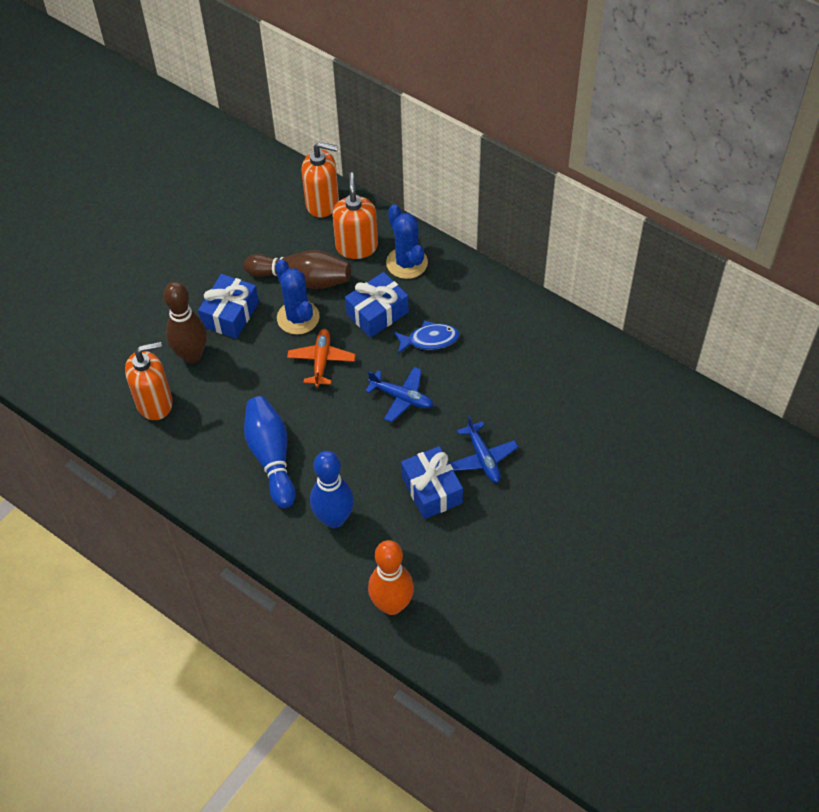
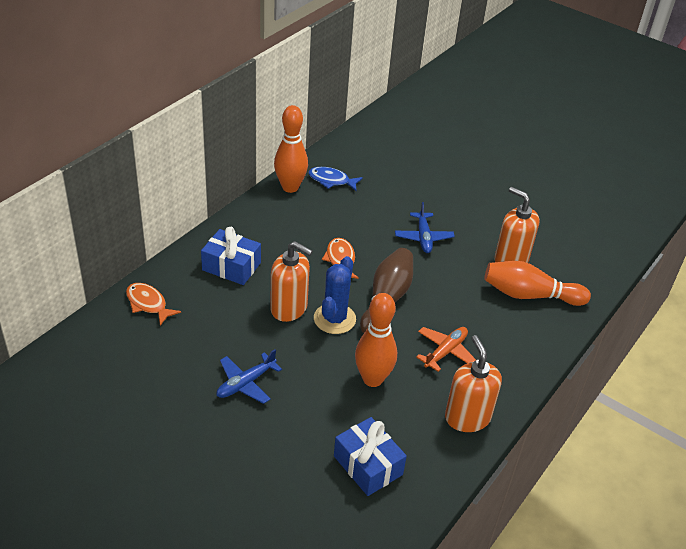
blue bowling pin: [244,396,296,508] [310,451,354,528] = 2 -> none = 0
blue cactus: [275,259,320,335] [386,204,428,279] = 2 -> [314,256,356,334] = 1
blue gift: [198,274,259,339] [345,272,409,338] [401,446,463,519] = 3 -> [201,227,261,285] [334,417,407,496] = 2
brown bowling pin: [163,282,207,364] [244,250,351,289] = 2 -> [360,248,413,333] = 1
orange bowling pin: [368,540,414,615] = 1 -> [274,105,308,193] [355,293,397,387] [484,261,591,306] = 3
orange fish: none = 0 -> [126,283,181,325] [322,238,359,279] = 2

